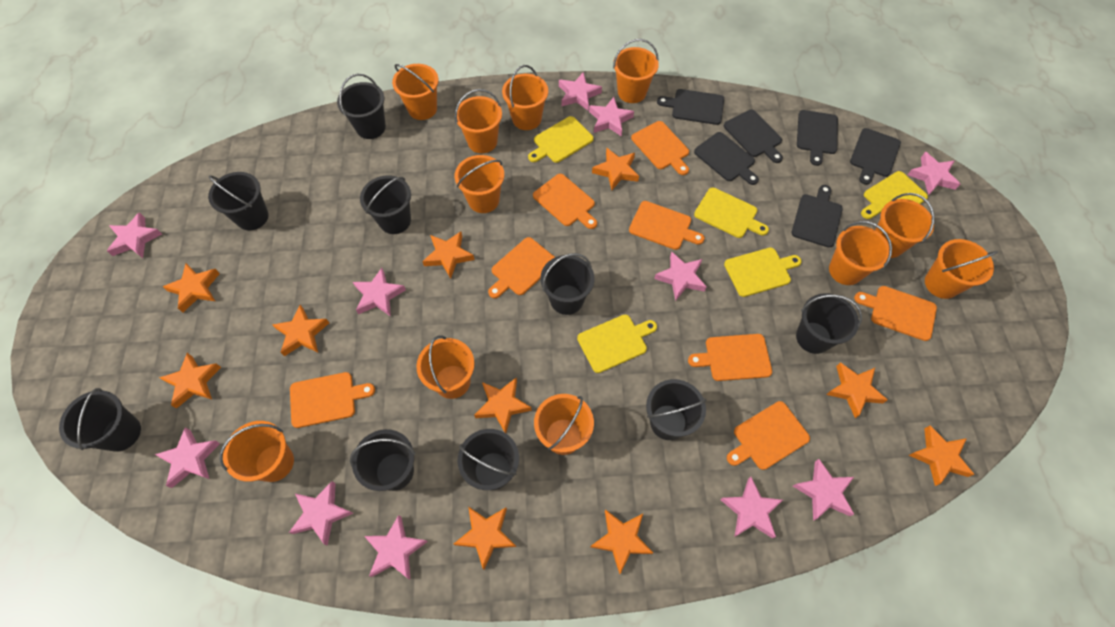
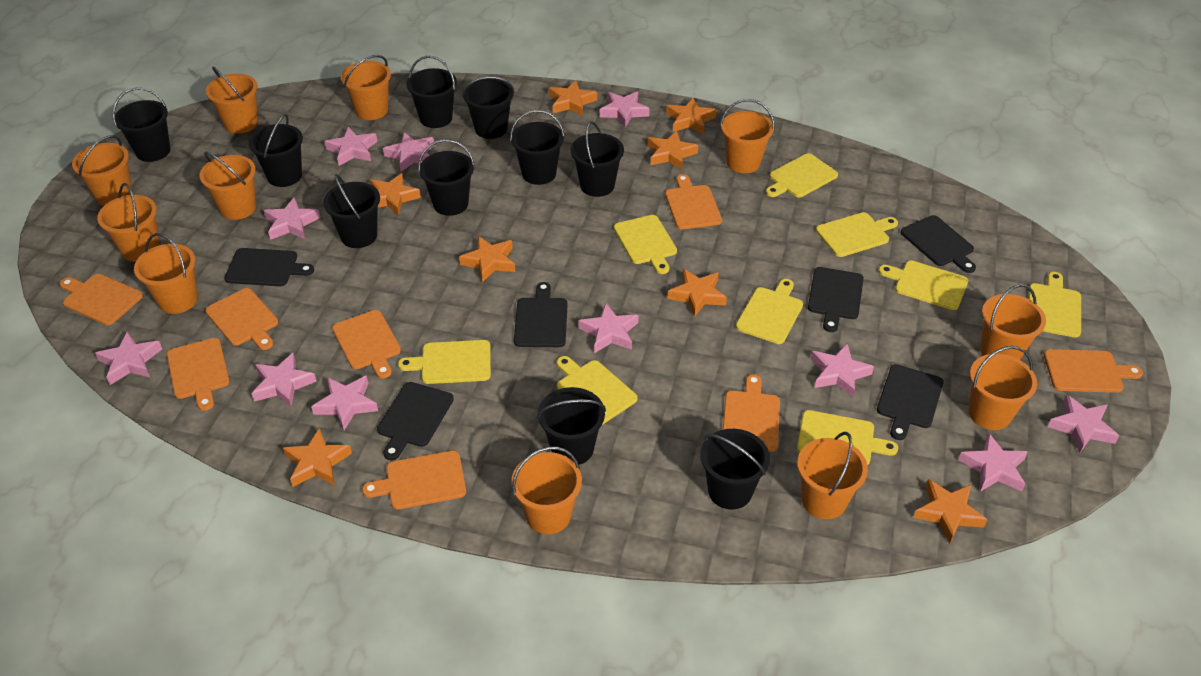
black bucket: [59,388,141,452] [208,172,269,230] [337,74,386,139] [350,429,415,491] [360,175,411,234] [457,429,519,490] [541,253,595,315] [646,379,706,440] [796,293,862,354] = 9 -> [112,88,170,162] [249,114,303,187] [323,174,380,248] [407,56,457,128] [418,139,475,216] [462,76,515,139] [510,110,565,185] [537,387,606,465] [571,122,624,197] [700,429,770,510] = 10
orange star: [159,353,221,409] [163,263,220,313] [272,305,329,356] [422,232,474,279] [454,506,516,570] [474,378,532,433] [591,509,653,574] [592,148,639,190] [826,362,887,418] [909,426,975,486] = 10 -> [283,428,352,487] [370,173,421,215] [459,236,515,283] [549,80,597,116] [648,131,698,170] [666,98,716,134] [667,269,727,317] [913,479,987,544] = 8
yellow cutting board: [528,116,594,163] [577,315,657,373] [694,187,769,238] [724,247,802,297] [861,171,928,219] = 5 -> [398,340,491,384] [557,356,638,424] [614,215,677,274] [736,279,803,344] [766,153,838,197] [797,410,898,465] [816,212,898,257] [878,260,968,310] [1028,272,1081,338] = 9

